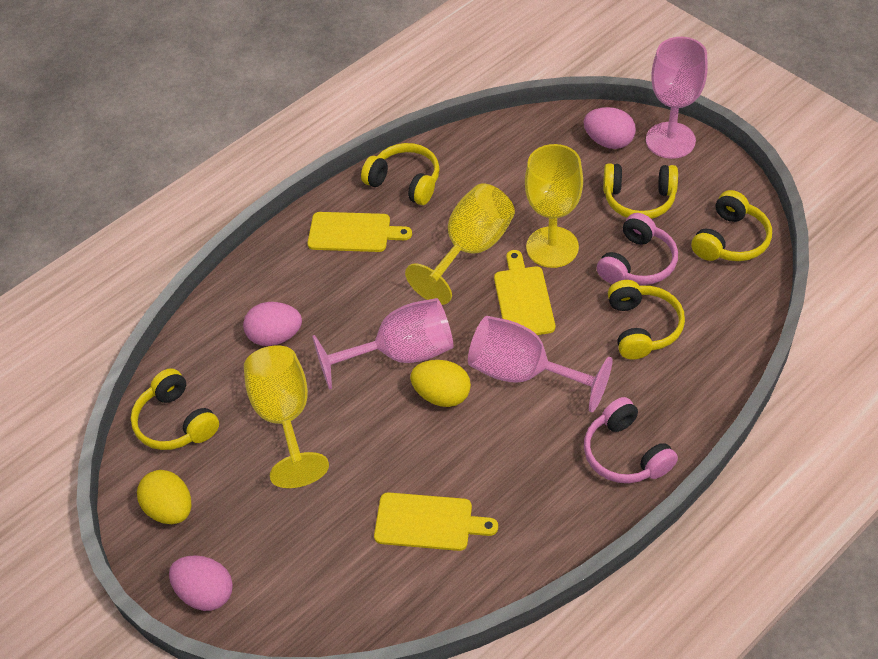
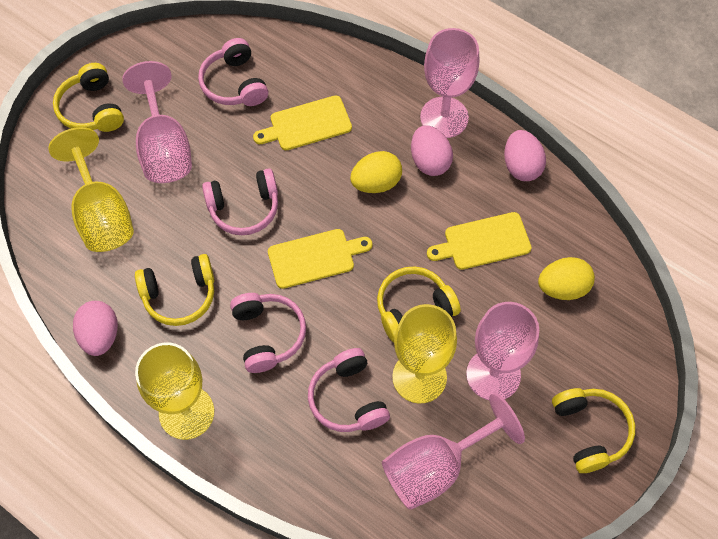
pink goblet: [312,298,453,390] [468,316,613,412] [646,37,708,159] = 3 -> [122,61,192,183] [382,393,525,510] [420,28,479,138] [466,302,539,400] = 4
pink headphones: [584,397,678,483] [597,213,678,285] = 2 -> [198,38,268,106] [202,168,278,235] [230,293,306,373] [308,348,390,432] = 4
yellow headphones: [131,368,219,450] [361,143,440,205] [603,163,678,219] [608,280,685,359] [691,190,772,261] = 5 -> [53,63,124,132] [135,254,214,326] [377,267,461,343] [552,388,635,473] = 4

